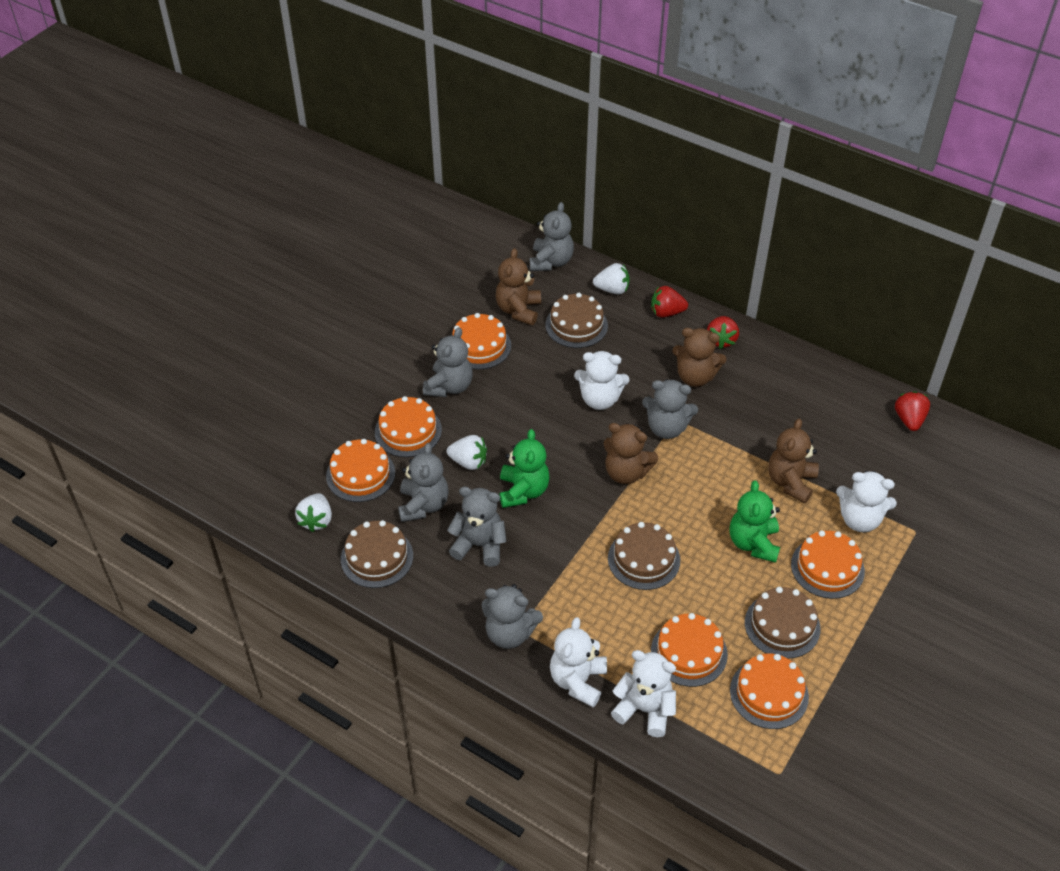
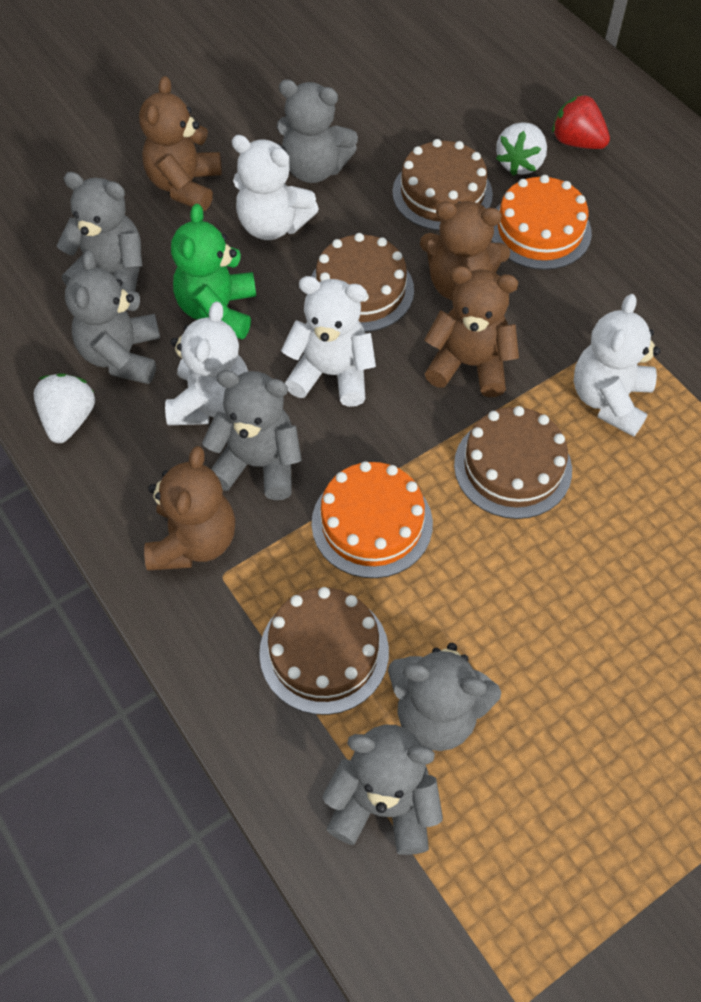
green teddy bear: [499,429,550,508] [730,480,780,563] = 2 -> [171,204,256,339] = 1
orange cake: [326,439,395,502] [375,396,442,457] [452,313,511,369] [651,613,728,687] [730,654,809,729] [791,530,865,599] = 6 -> [312,461,433,578] [491,175,592,270] = 2
red strawberry: [651,286,688,318] [707,316,739,349] [895,391,930,431] = 3 -> [552,94,610,149] = 1
white strawberry: [295,493,332,532] [447,435,487,470] [593,263,630,294] = 3 -> [34,374,95,443] [496,122,547,176] = 2

